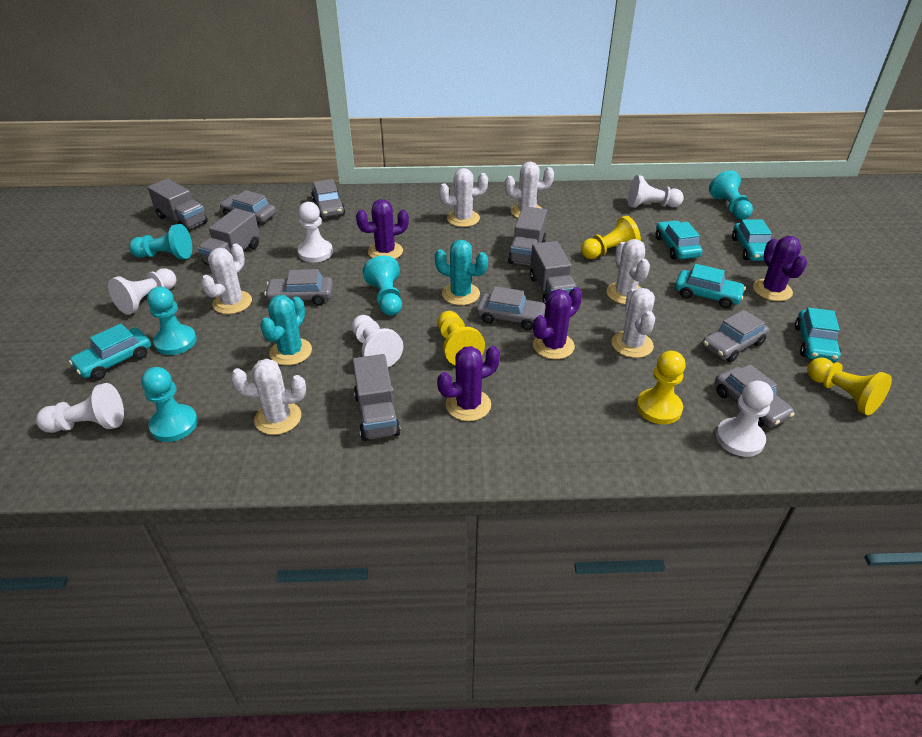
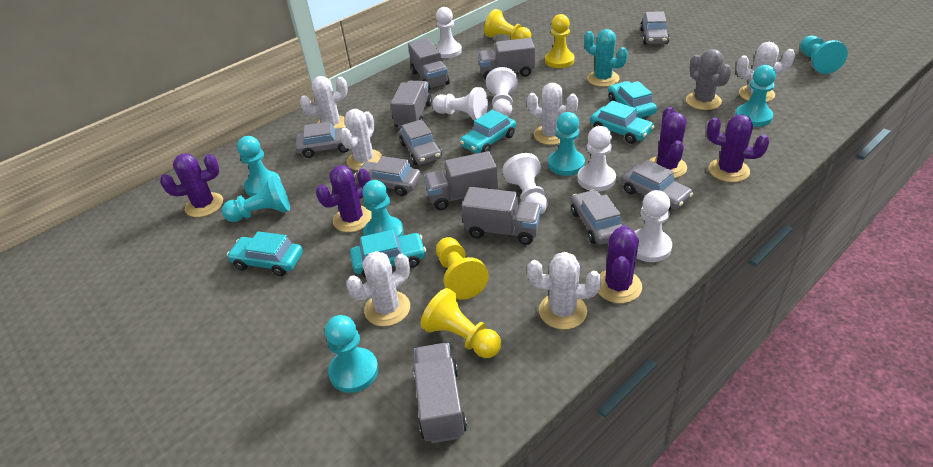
grey cactus: none = 0 -> [686,49,732,110] = 1
grey truck: [147,179,208,230] [198,208,260,265] [353,354,401,441] [508,206,547,265] [530,241,577,305] = 5 -> [391,81,432,128] [408,38,450,89] [413,343,467,443] [424,151,498,210] [462,187,542,245] [478,38,535,80] = 6
purple cactus: [356,199,409,259] [437,346,500,421] [533,287,582,359] [753,236,807,301] = 4 -> [160,153,223,217] [316,165,372,232] [598,225,642,303] [650,107,687,178] [707,115,770,182] = 5
turquoise cactus: [260,295,312,365] [435,240,488,305] = 2 -> [584,29,628,87] = 1
turquoise pawn: [129,224,192,260] [141,367,198,442] [147,287,197,355] [363,256,402,316] [709,170,753,220] = 5 -> [222,175,290,222] [237,136,281,197] [325,315,379,393] [362,180,404,237] [548,112,585,176] [735,65,776,127] [800,36,848,74] = 7

